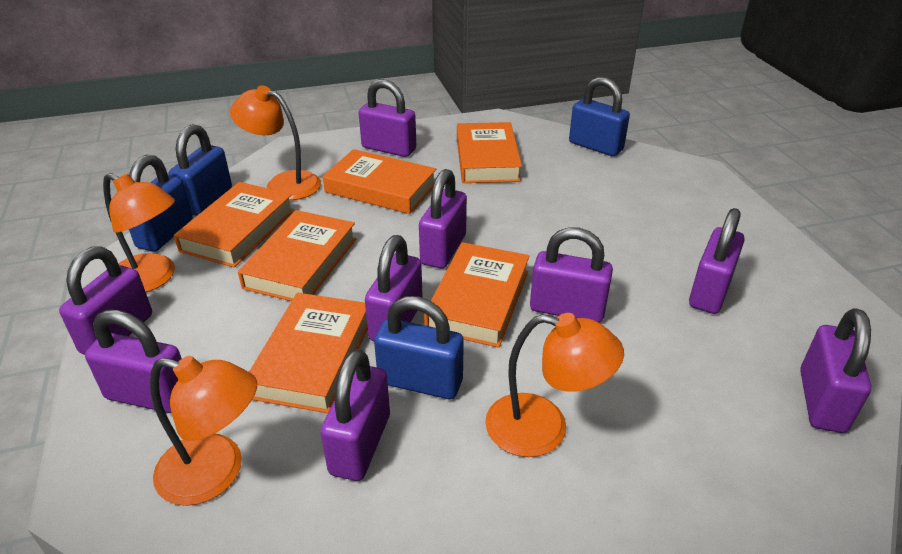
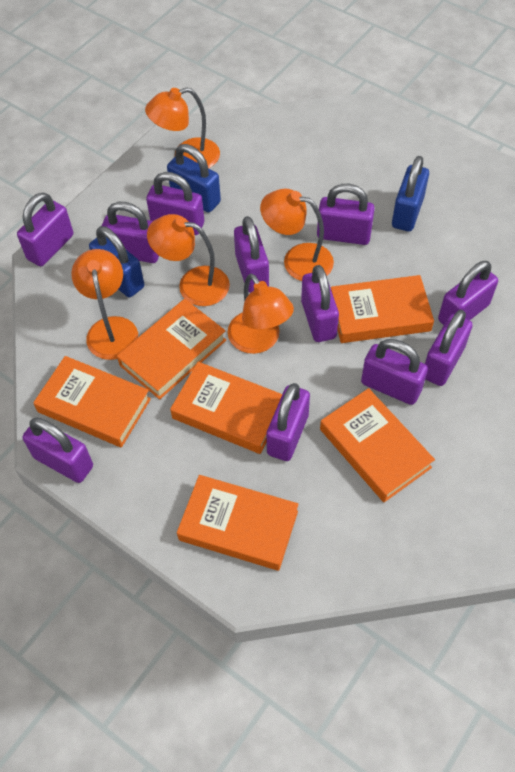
blue padlock: [129,155,192,252] [169,124,232,216] [374,296,464,399] [569,77,630,156] = 4 -> [89,226,144,297] [167,144,221,213] [392,156,429,232] = 3
orange lamp: [103,173,175,292] [150,356,257,506] [230,85,321,200] [485,313,624,457] = 4 -> [71,249,138,360] [145,88,220,168] [147,214,230,306] [228,273,294,354] [260,189,334,281] = 5
purple padlock: [59,247,152,355] [85,310,182,413] [320,349,390,481] [359,79,416,157] [365,235,423,342] [419,169,467,268] [530,227,613,323] [689,208,745,314] [800,308,871,433] = 9 -> [17,192,73,266] [23,417,93,483] [102,202,159,263] [146,172,204,235] [234,216,269,293] [266,383,310,461] [301,265,339,342] [317,184,375,245] [361,339,428,405] [425,310,473,386] [438,261,498,325] = 11

